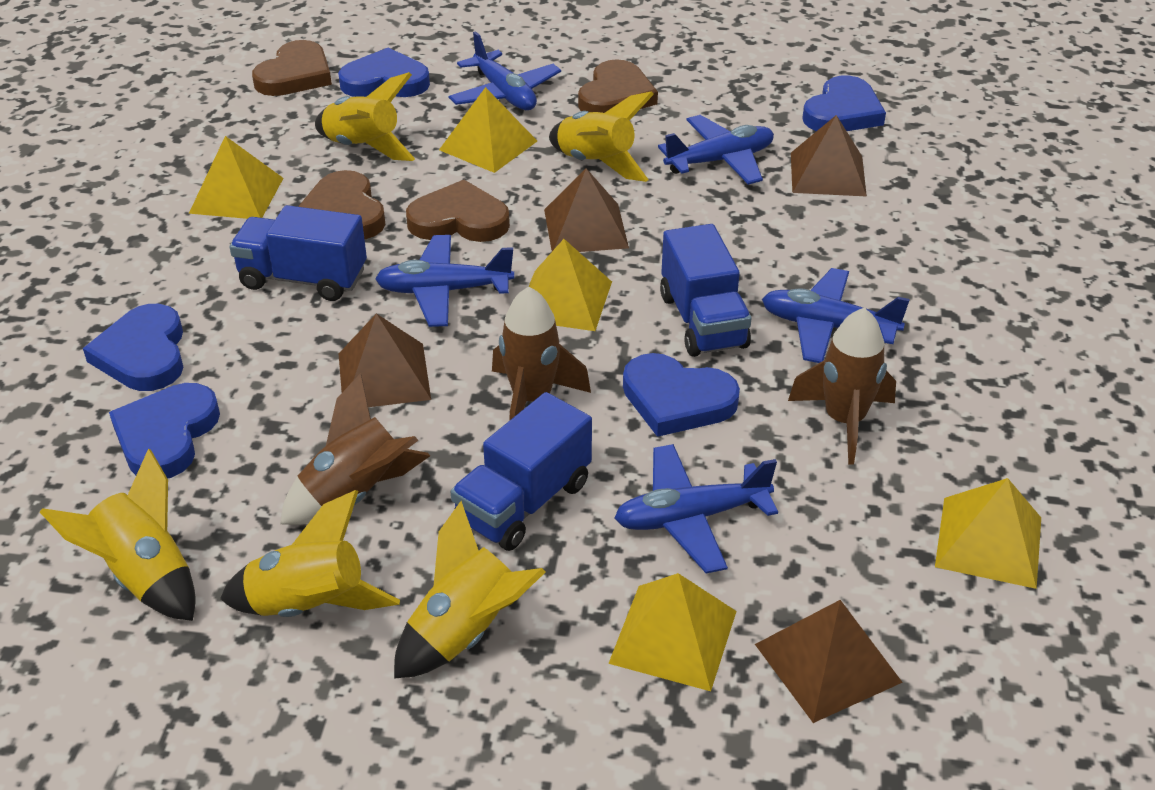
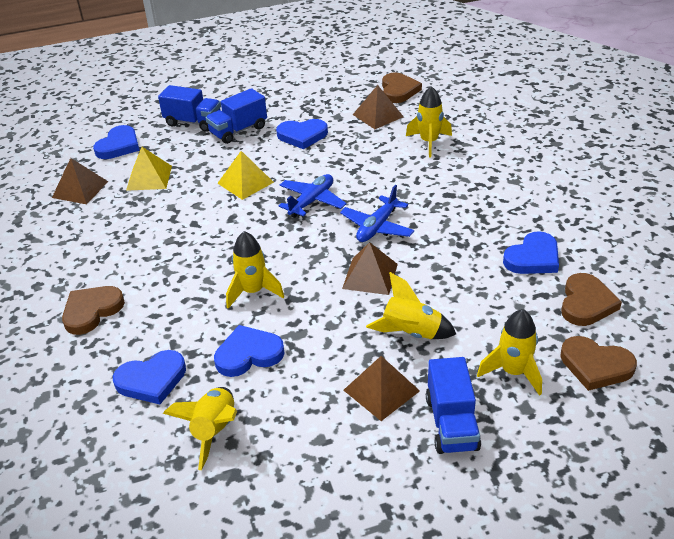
blue plane: [375,235,514,327] [448,31,561,110] [615,444,778,573] [658,115,774,185] [762,268,910,363] = 5 -> [279,174,346,218] [340,185,414,242] = 2
brown rocket: [280,373,430,525] [492,287,591,420] [788,308,896,465] = 3 -> none = 0
yellow pyramid: [189,136,283,219] [439,87,537,173] [529,239,612,331] [608,573,737,691] [935,478,1041,589] = 5 -> [126,147,172,191] [217,151,274,200] = 2

